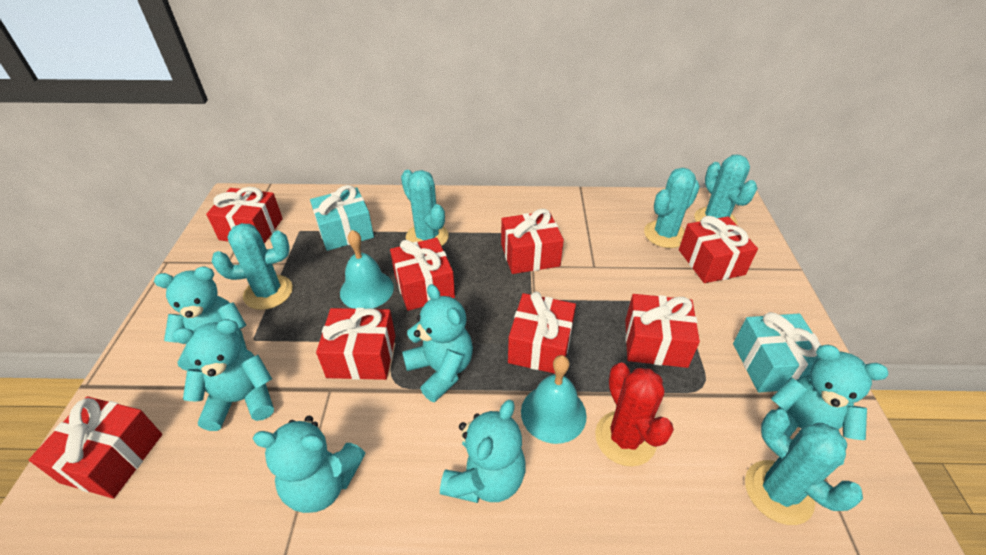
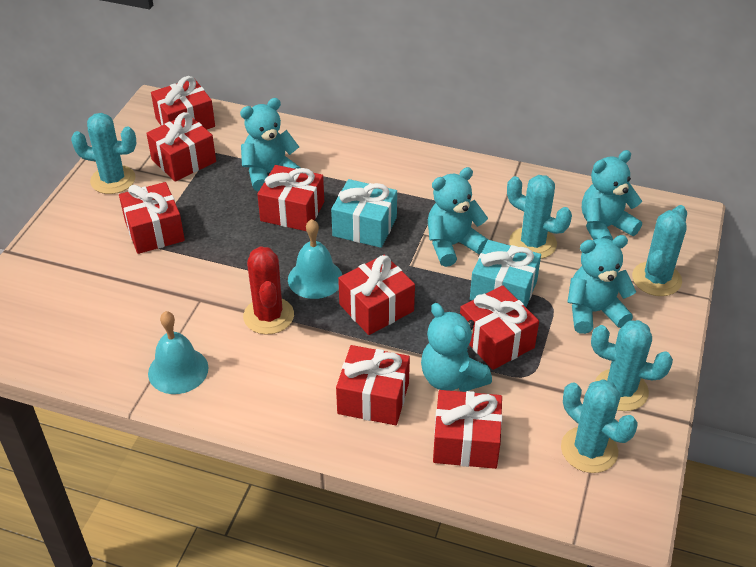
turquoise teddy bear: [154,266,247,371] [172,319,274,431] [253,416,365,513] [402,284,473,402] [440,400,526,503] [771,345,888,466] = 6 -> [240,98,301,192] [421,303,492,392] [428,167,488,267] [568,235,636,334] [582,150,642,241] = 5

